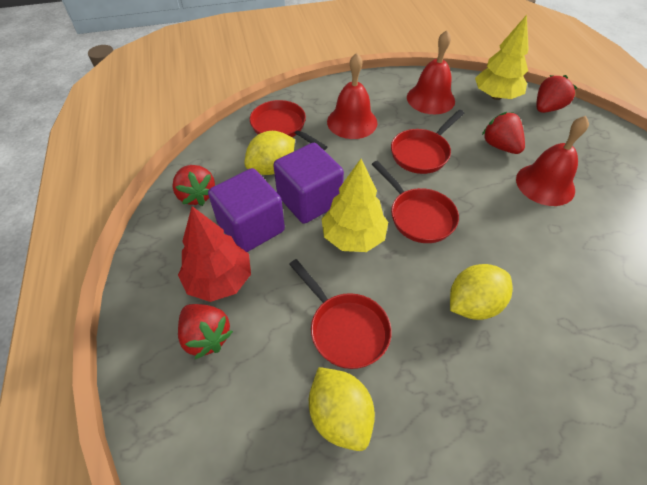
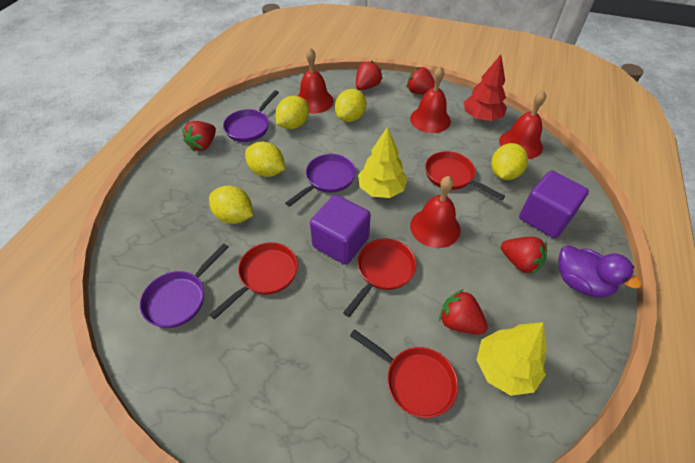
purple duck: none = 0 -> [558,245,641,298] = 1
purple pan: none = 0 -> [140,243,229,328] [223,90,279,142] [285,154,356,207] = 3
red bell: [327,53,377,139] [407,30,455,114] [516,116,589,206] = 3 -> [298,48,334,114] [410,66,451,133] [410,176,461,248] [499,90,546,159] = 4
red strawberry: [172,165,215,206] [178,304,233,359] [482,112,525,154] [536,75,577,113] = 4 -> [182,121,216,151] [356,60,383,90] [406,67,435,95] [439,289,488,335] [501,237,547,275] = 5
yellow lemon: [244,131,295,175] [309,367,375,451] [450,264,513,320] = 3 -> [209,186,253,224] [245,142,285,177] [275,96,309,129] [335,89,366,122] [491,143,528,180] = 5

